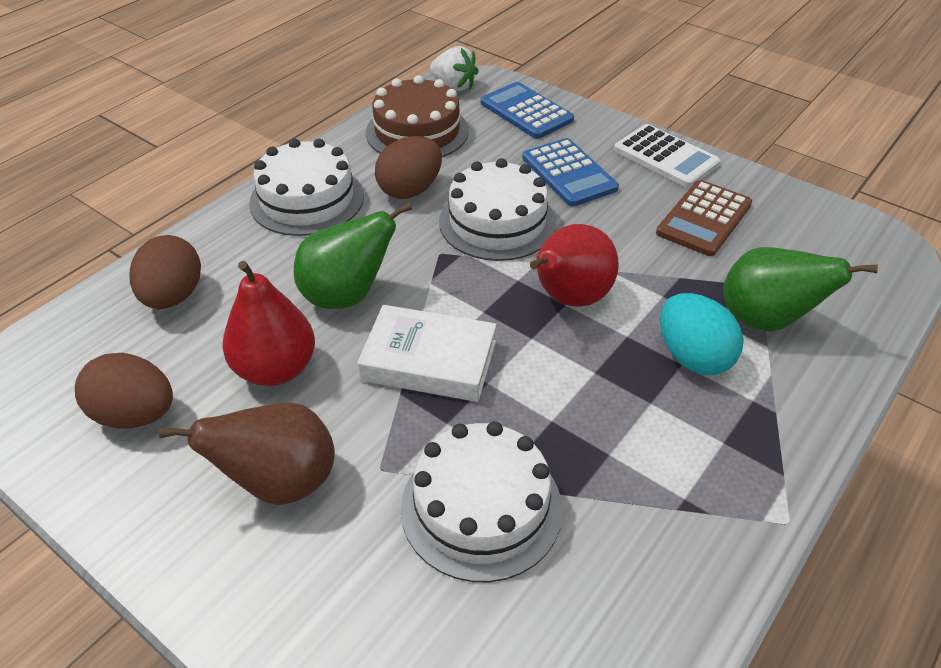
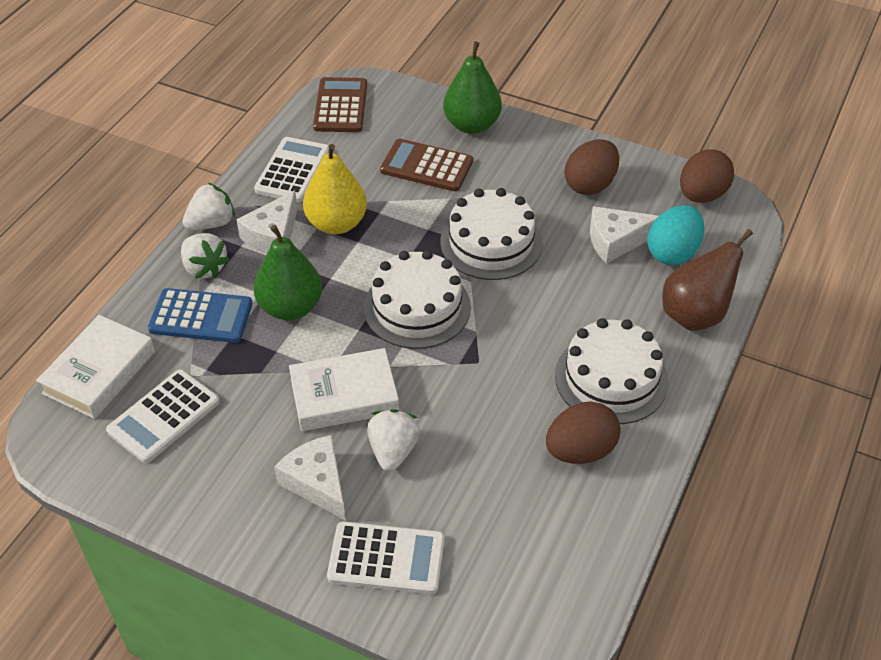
blue calculator: [481,82,574,139] [522,138,619,206] = 2 -> [148,288,253,343] = 1
brown cake: [366,75,469,157] = 1 -> none = 0
brown calculator: [656,180,752,256] = 1 -> [313,77,367,132] [380,139,473,191] = 2
red pear: [223,261,315,386] [530,224,619,307] = 2 -> none = 0
white book: [358,305,497,402] = 1 -> [36,315,155,419] [289,348,399,431] = 2
white calculator: [614,124,720,187] = 1 -> [106,369,220,463] [254,137,329,203] [327,521,445,594] = 3
white cheese: none = 0 -> [236,190,298,253] [274,435,346,520] [590,206,659,264] = 3
white strawberry: [430,46,479,91] = 1 -> [181,233,230,279] [182,183,235,230] [367,409,420,472] = 3
yellow pear: none = 0 -> [303,144,367,234] = 1

